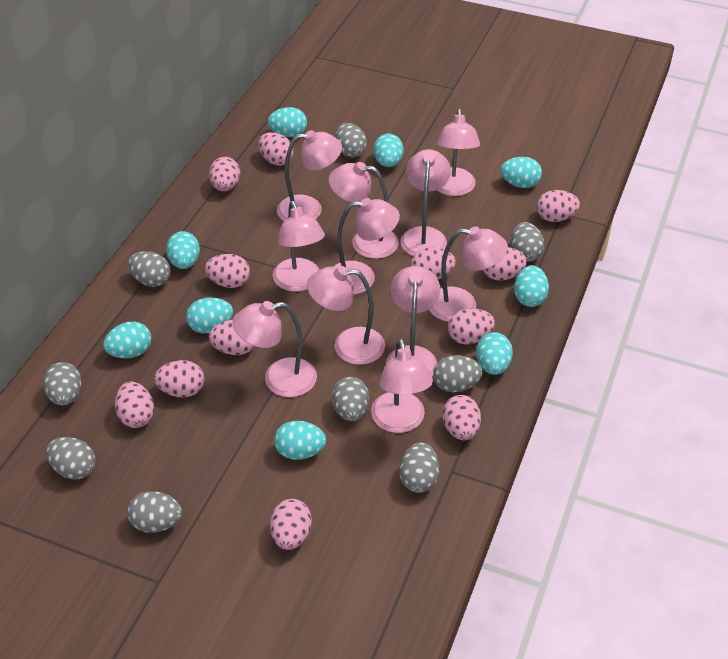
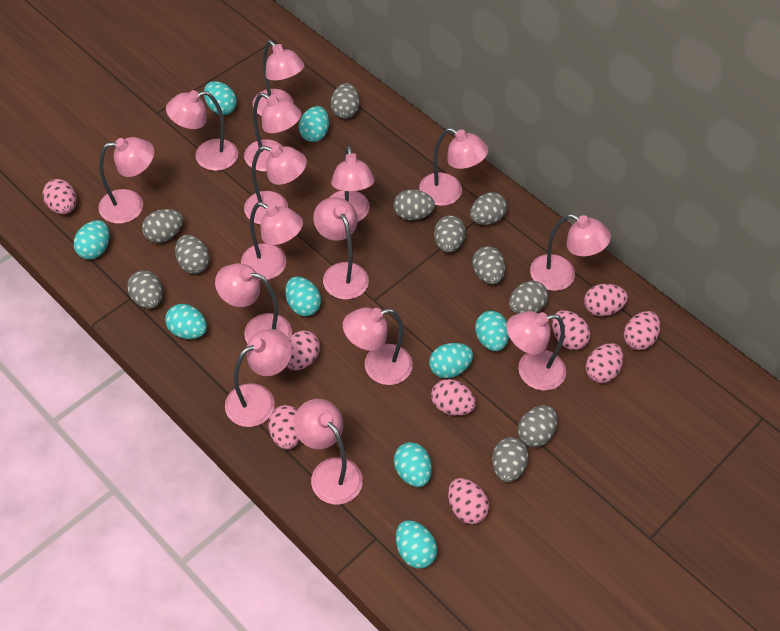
grey egg: [43,362,82,406] [46,437,96,480] [127,491,182,533] [128,251,171,287] [332,377,369,421] [335,123,367,158] [399,442,439,493] [433,355,483,393] [511,222,544,262] = 9 -> [127,270,163,309] [142,209,183,243] [175,235,210,274] [331,83,360,119] [393,189,435,221] [434,215,466,253] [470,192,507,225] [472,246,505,284] [492,437,529,482] [509,281,548,314] [518,405,557,447] = 11
pink egg: [115,381,154,428] [154,360,205,397] [205,254,250,288] [209,157,240,191] [209,320,254,355] [258,132,294,166] [270,499,312,550] [411,247,456,279] [442,395,481,440] [448,308,495,344] [483,247,527,281] [537,190,580,222] = 12 -> [43,179,76,215] [268,405,300,449] [287,330,320,370] [431,379,476,416] [448,478,489,524] [552,310,590,350] [584,284,628,316] [585,343,624,383] [624,311,661,350] = 9
pink lamp: [232,301,317,397] [273,201,325,292] [277,130,342,221] [307,266,385,365] [329,162,399,259] [333,198,400,295] [371,338,433,433] [386,266,440,376] [401,149,451,256] [429,226,508,322] [437,109,480,196] = 11 -> [98,137,154,224] [166,90,238,171] [215,263,292,344] [225,329,292,427] [241,202,303,280] [244,93,302,172] [244,145,307,225] [253,40,304,116] [294,399,363,504] [313,197,369,299] [329,146,375,222] [343,307,413,385] [419,128,489,206] [506,311,566,391] [530,214,611,291] = 15

